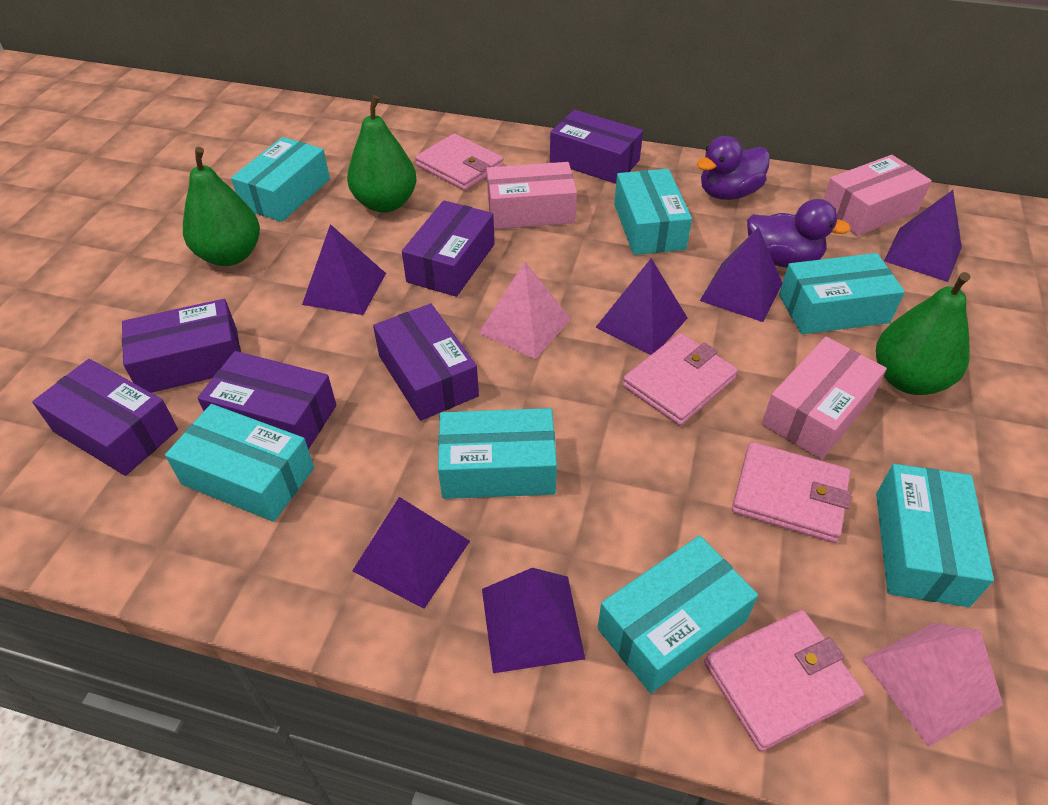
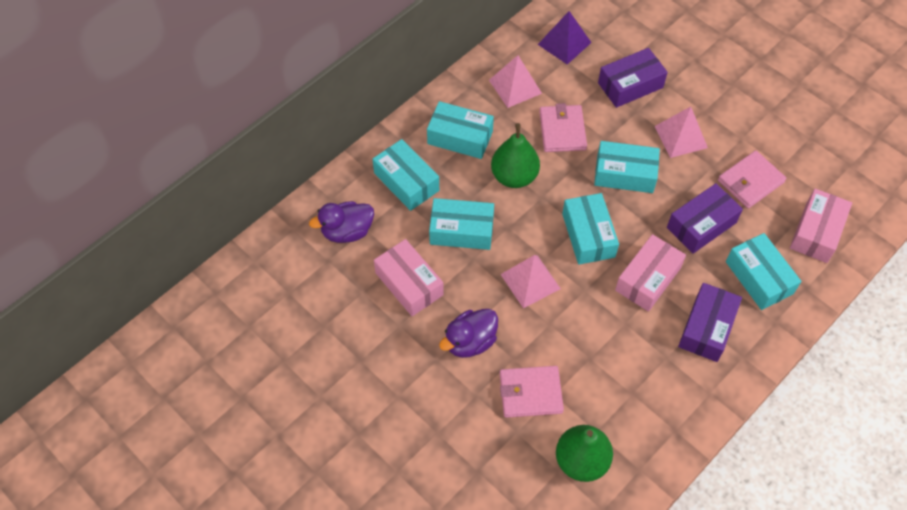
green pear: [183,147,260,266] [347,95,416,213] [876,272,971,395] = 3 -> [491,123,540,188] [556,425,613,482] = 2
pink pyramid: [479,262,571,359] [862,623,1003,747] = 2 -> [489,55,542,108] [501,255,561,308] [654,107,708,158] = 3
pink wallet: [415,133,504,191] [623,333,738,426] [704,610,864,752] [732,442,851,543] = 4 -> [500,366,564,418] [539,103,587,152] [718,150,786,208] = 3
purple box: [32,359,178,476] [122,299,241,393] [198,351,336,450] [373,304,479,421] [402,201,495,297] [550,109,643,184] = 6 -> [598,48,668,108] [667,183,743,254] [678,283,742,362] = 3
purple pyramid: [302,224,386,315] [352,497,470,609] [482,568,585,673] [595,258,688,355] [700,227,782,322] [884,190,962,282] = 6 -> [538,11,592,64] = 1
turquoise box: [165,404,314,522] [231,137,330,222] [438,408,557,499] [598,536,758,693] [614,169,692,255] [779,253,905,334] [876,464,994,607] = 7 -> [372,139,439,211] [427,101,494,159] [429,198,494,250] [562,193,619,265] [594,141,660,193] [726,233,802,310] = 6

